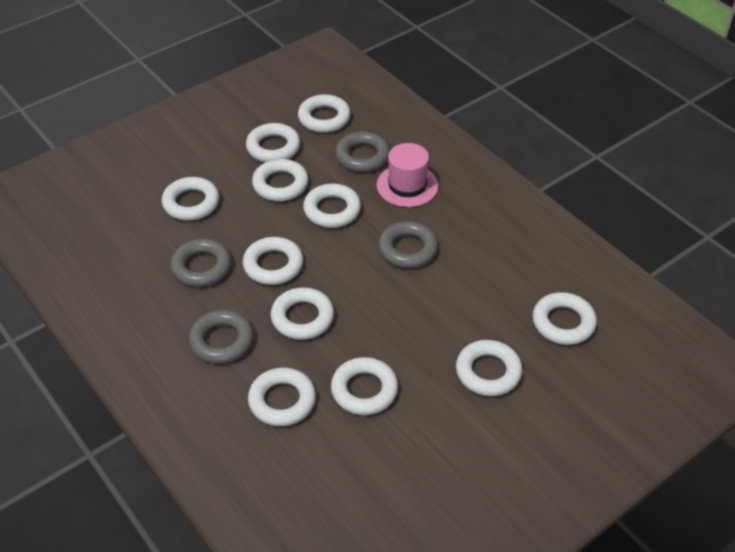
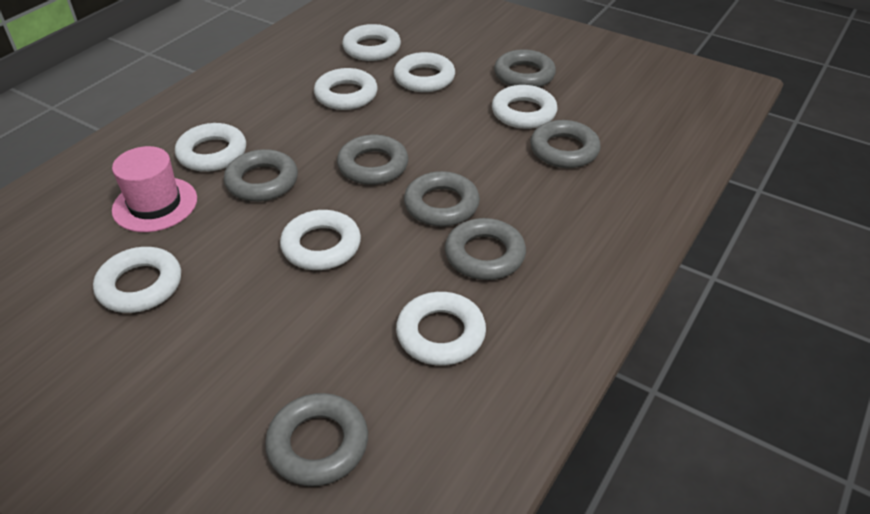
grey ring: [170,239,232,287] [189,310,254,364] [335,131,390,172] [378,221,438,268] = 4 -> [224,149,298,202] [265,393,368,486] [337,135,408,185] [404,171,480,227] [445,218,526,280] [494,49,556,87] [530,120,600,168] = 7
white ring: [162,177,219,221] [243,237,303,285] [246,123,300,162] [248,367,316,426] [252,159,308,201] [271,287,334,340] [298,94,351,133] [303,184,361,228] [331,357,398,415] [456,340,522,396] [532,292,597,345] = 11 -> [93,247,181,313] [175,123,246,172] [280,210,361,270] [314,68,378,110] [342,24,401,61] [394,52,455,92] [396,292,486,366] [492,85,558,129] = 8

